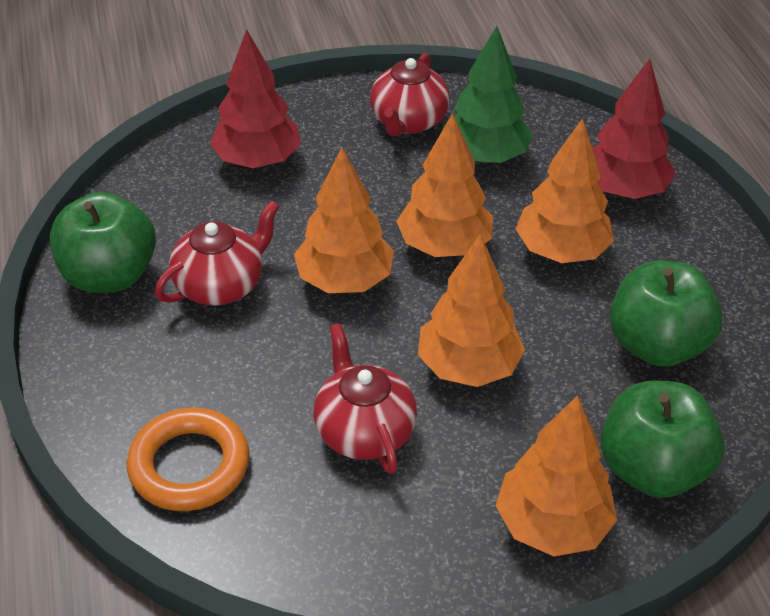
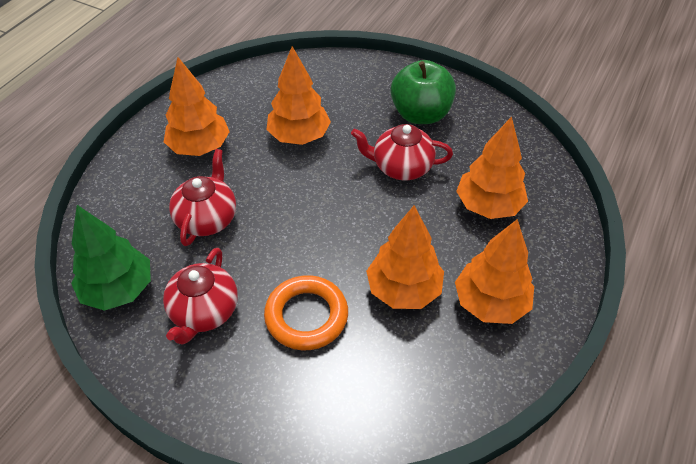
green apple: [50,192,156,293] [601,380,724,498] [610,261,723,367] = 3 -> [391,60,456,124] = 1
red tree: [210,29,301,168] [593,59,676,199] = 2 -> none = 0

